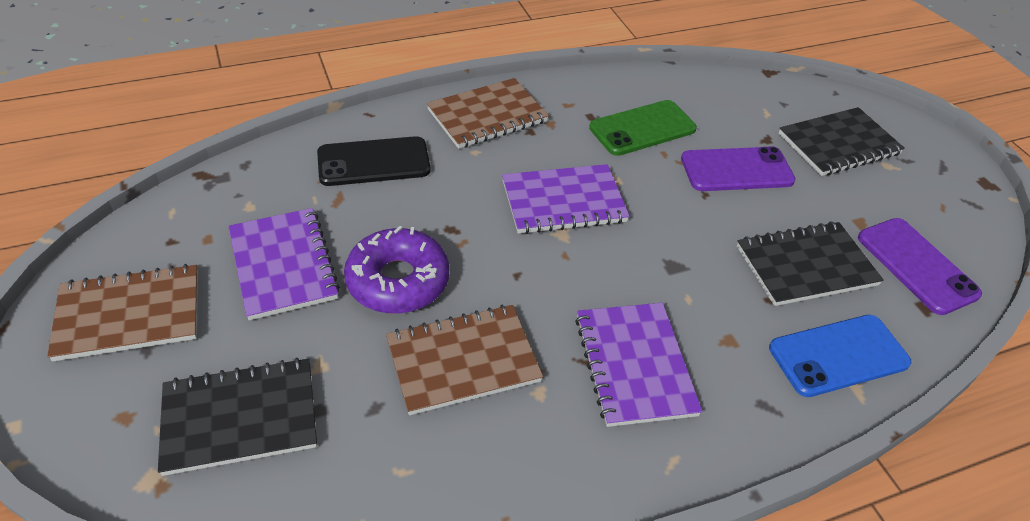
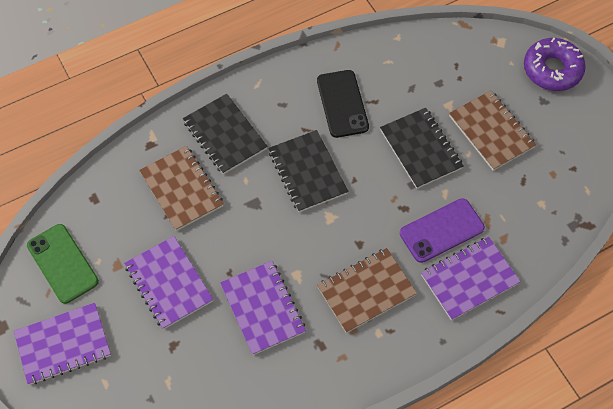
blue phone: [769,315,911,397] = 1 -> none = 0
purple notebook: [229,208,340,320] [502,164,630,234] [575,303,702,427] = 3 -> [14,303,111,385] [124,236,213,329] [220,261,306,355] [421,237,521,321] = 4
purple phone: [681,147,796,191] [858,218,982,315] = 2 -> [400,198,485,263] = 1

